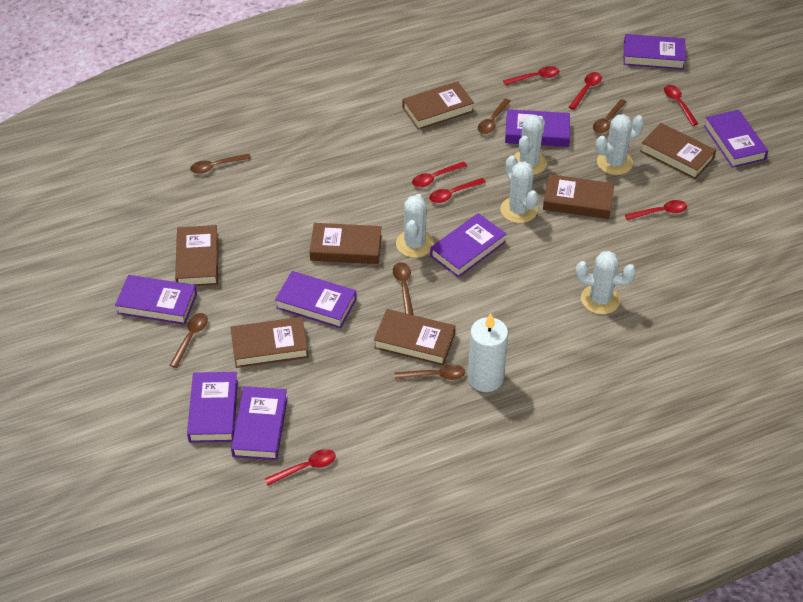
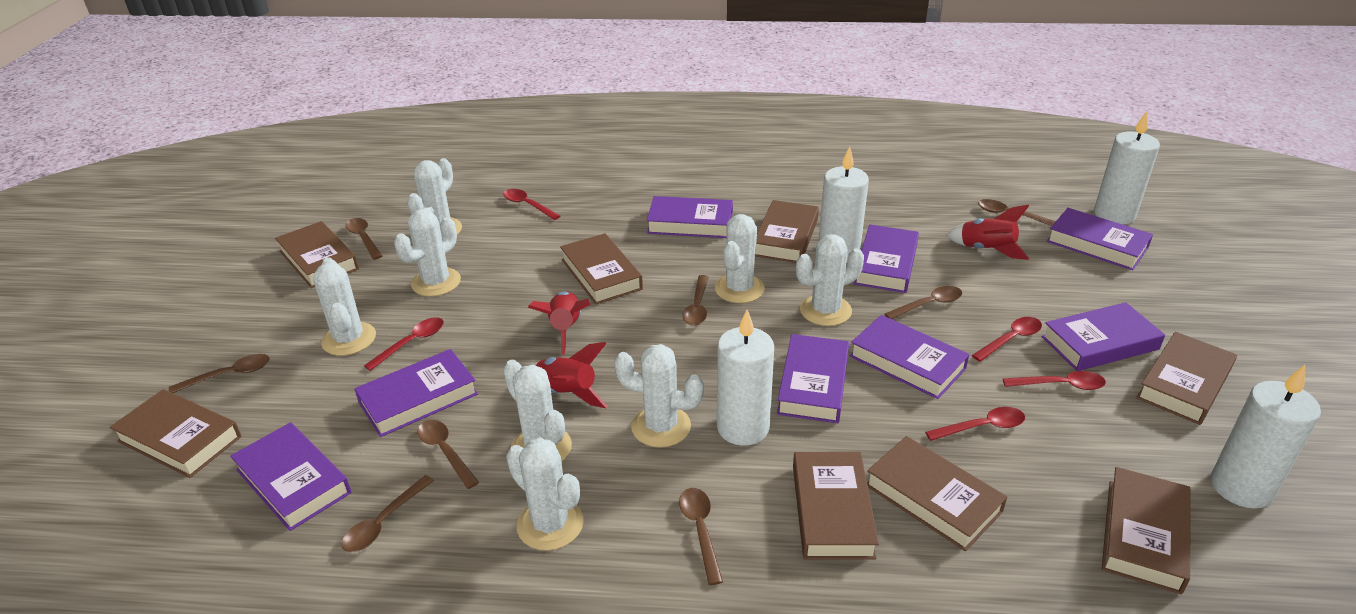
brown book: [175,225,218,286] [230,317,308,368] [310,223,382,264] [374,309,455,366] [403,81,474,130] [543,174,614,219] [640,123,716,179] = 7 -> [110,389,241,478] [275,221,359,288] [560,233,643,304] [755,200,819,263] [793,452,879,560] [867,436,1007,551] [1102,467,1190,594] [1136,332,1237,425] = 8
brown spoon: [169,313,208,368] [190,154,251,174] [393,262,414,315] [395,364,465,380] [478,99,511,134] [593,99,627,133] = 6 -> [169,354,269,393] [342,475,434,552] [345,218,382,260] [417,420,479,489] [679,488,723,585] [682,275,709,326] [885,286,962,319] [978,199,1056,226] = 8
red rocket: none = 0 -> [528,291,591,355] [533,342,608,408] [946,205,1029,260] = 3
red spoon: [265,449,336,486] [412,161,467,187] [429,178,486,203] [503,66,559,85] [569,72,602,110] [625,200,687,220] [664,85,698,126] = 7 -> [364,317,444,371] [503,189,560,220] [925,407,1025,441] [972,317,1042,362] [1003,371,1106,390] = 5
white cactus: [396,194,434,258] [500,155,538,223] [513,115,547,175] [576,251,636,314] [596,114,644,175] = 5 -> [313,257,376,356] [394,209,461,297] [407,158,462,236] [503,360,572,462] [506,438,584,551] [614,344,704,448] [715,214,765,303] [796,234,864,326] = 8
white candle: [468,313,508,392] = 1 -> [717,310,774,446] [819,146,869,263] [1094,111,1160,224] [1211,365,1321,509] = 4

